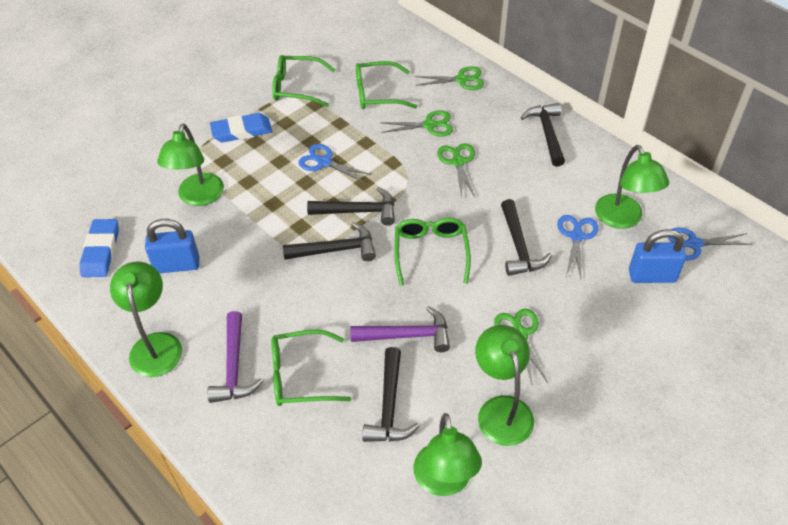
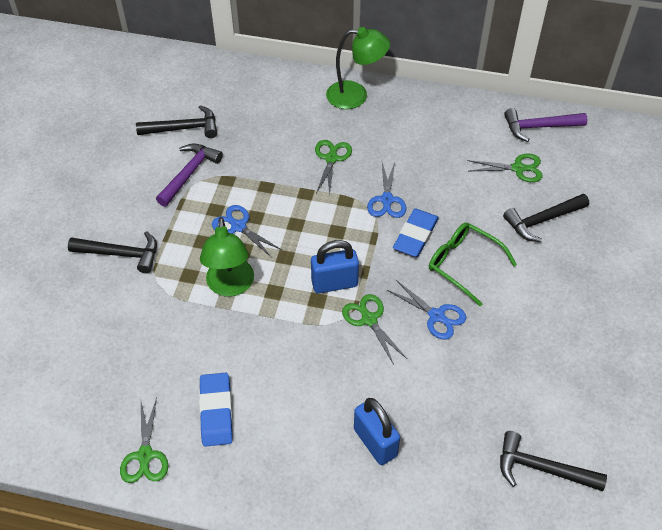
black hammer: [283,222,376,261] [307,187,395,225] [362,347,419,442] [501,199,552,276] [521,103,565,167] = 5 -> [68,231,157,273] [136,105,217,138] [500,431,607,491] [503,194,589,242] = 4
green glasses: [271,330,351,406] [272,55,335,107] [356,61,417,109] [394,218,471,286] = 4 -> [429,223,517,306] = 1
green lamp: [110,261,182,377] [157,124,224,206] [414,413,482,496] [475,325,534,446] [595,145,669,229] = 5 -> [200,217,254,297] [326,27,390,109] = 2

